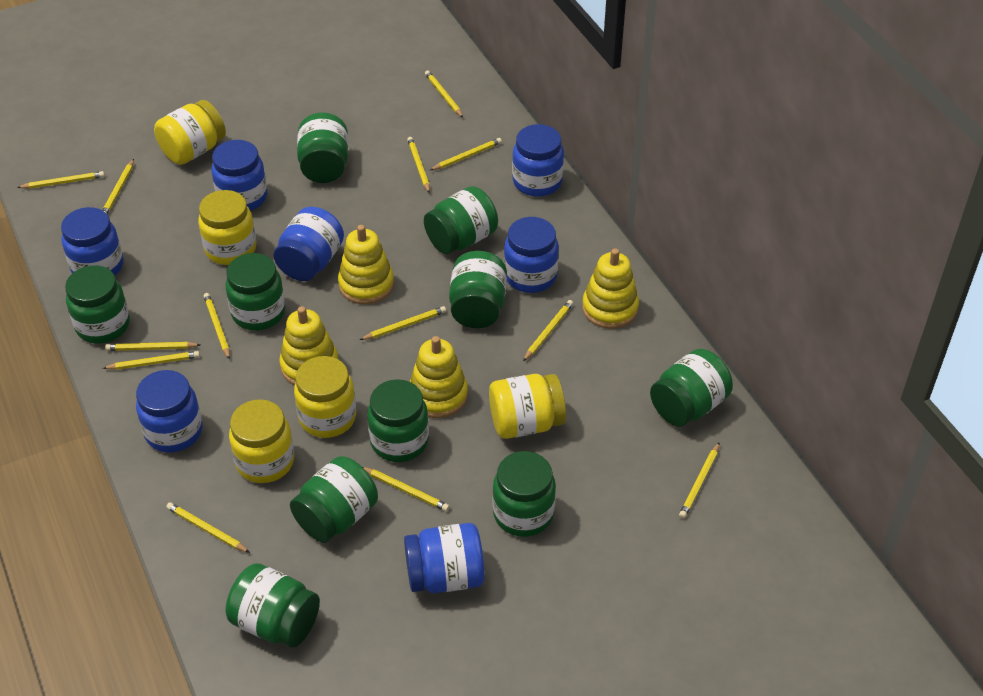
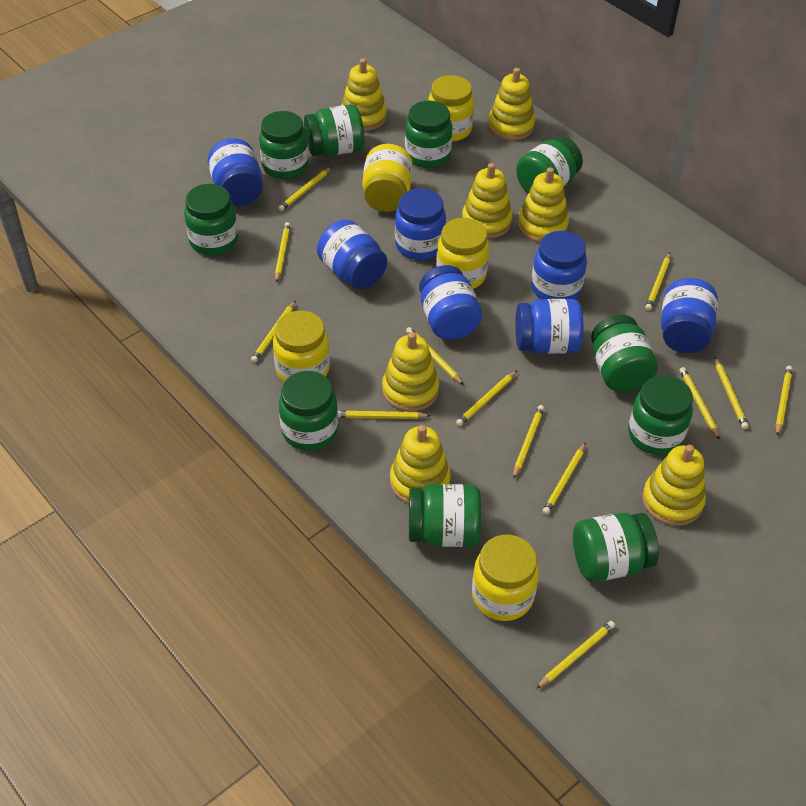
yellow stacking toy: [279,306,338,385] [338,225,394,304] [410,336,468,418] [582,248,639,329] = 4 -> [341,58,387,131] [382,332,439,412] [390,425,451,504] [462,163,512,238] [488,68,535,140] [518,167,569,243] [642,445,706,526] = 7

